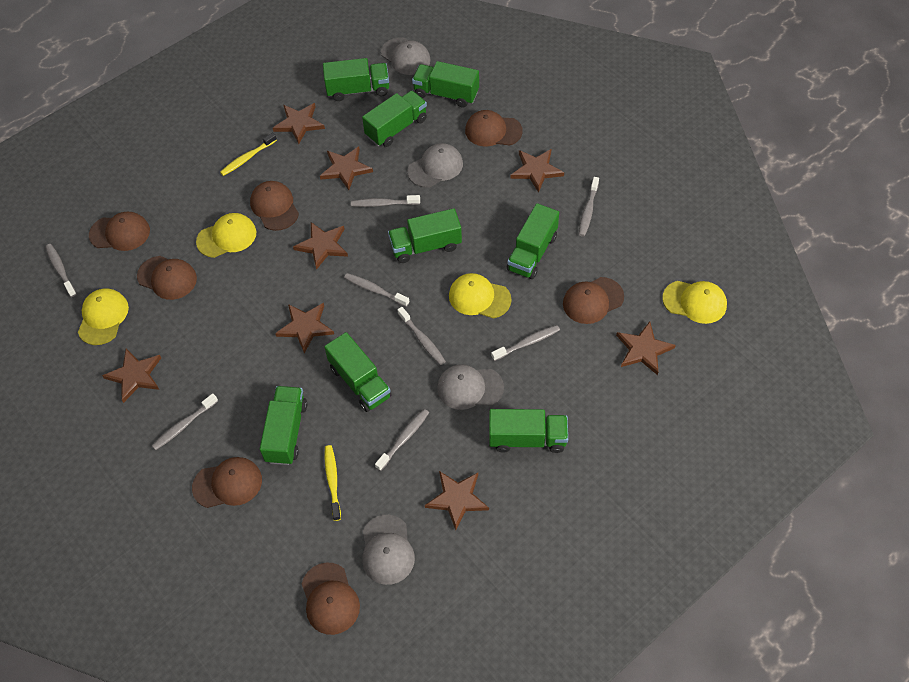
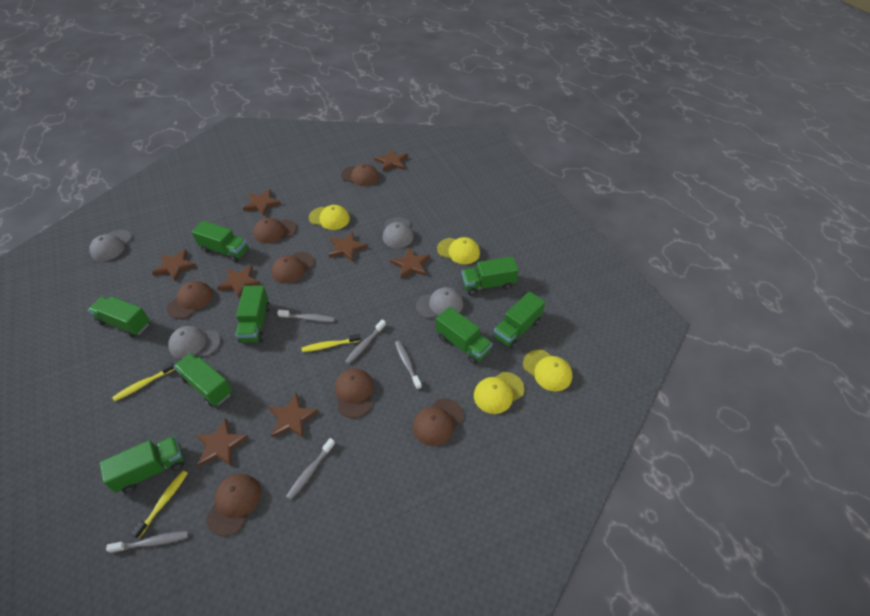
grey toothbrush: [45,244,76,297] [152,393,218,450] [344,273,409,307] [351,195,420,207] [375,409,429,471] [397,307,446,365] [491,325,560,361] [579,177,599,237] = 8 -> [106,531,189,553] [277,310,335,322] [286,438,335,500] [345,320,386,364] [395,341,422,390] = 5
yellow toothbrush: [220,133,277,176] [325,445,341,521] = 2 -> [112,362,175,401] [131,471,188,539] [302,334,361,352] = 3

